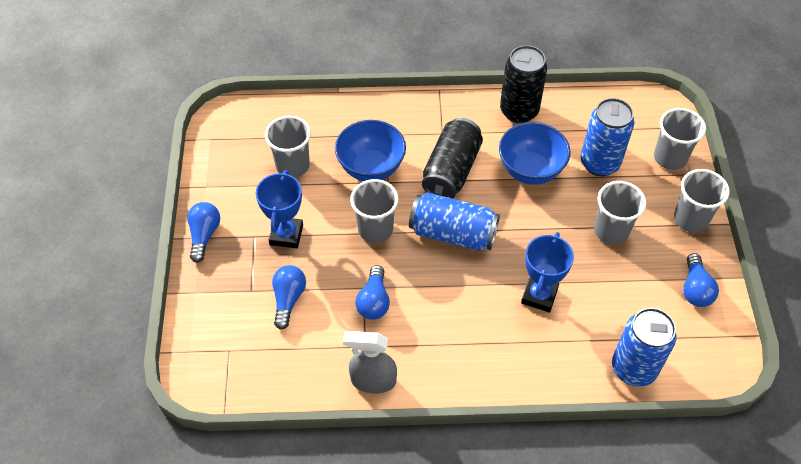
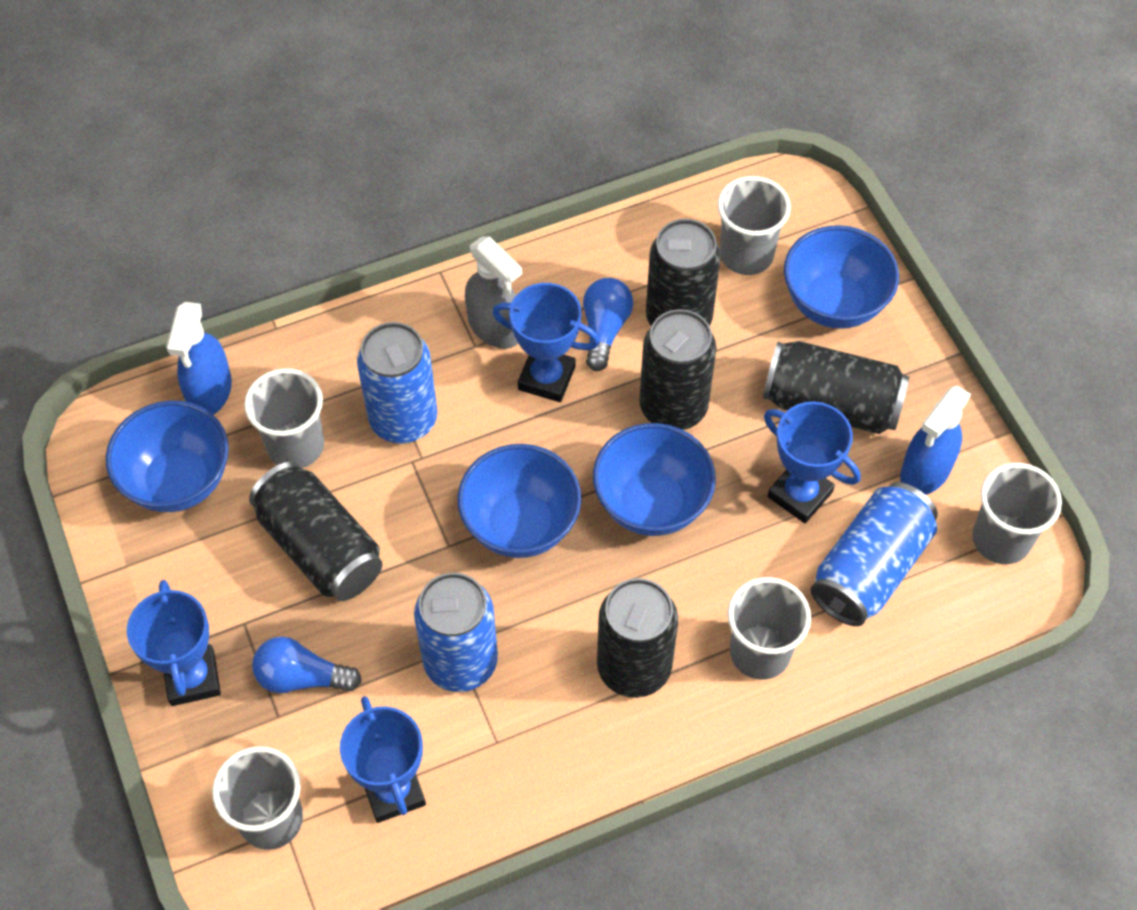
black can: [422,118,483,199] [500,45,547,123] = 2 -> [249,462,382,601] [597,578,678,698] [639,309,716,430] [646,219,721,326] [763,341,909,434] = 5
blue bowl: [335,120,406,181] [499,122,570,185] = 2 -> [106,401,229,512] [457,444,581,558] [593,423,716,536] [784,225,899,329] = 4
blue light bulb: [187,202,220,263] [272,265,306,330] [355,265,390,320] [683,253,719,307] = 4 -> [252,637,362,693] [583,278,633,371] = 2
blue spray bottle: none = 0 -> [166,302,232,415] [900,386,971,495] = 2
blue trophy: [256,170,303,248] [521,232,574,312] = 2 -> [127,580,221,706] [340,696,426,823] [492,283,600,402] [764,402,860,523] = 4

